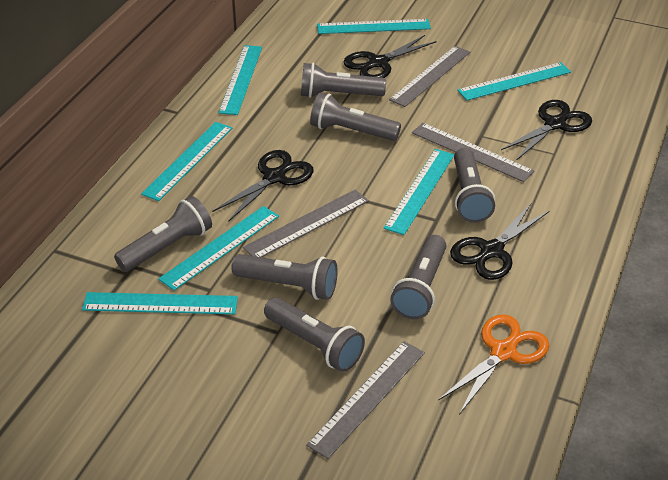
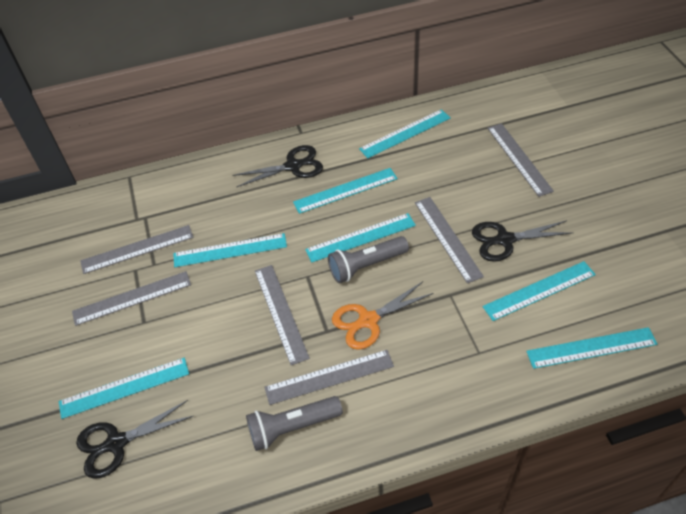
black scissors: [212,150,314,222] [344,35,437,78] [450,204,549,280] [501,100,592,160] = 4 -> [76,400,193,479] [232,145,323,187] [472,220,574,262] = 3
grey flashlight: [114,196,212,272] [232,254,338,300] [264,297,365,372] [301,63,386,98] [310,92,401,141] [390,235,447,319] [454,148,495,223] = 7 -> [246,396,343,451] [328,236,409,283] = 2
grey ruler: [243,190,369,257] [306,341,425,459] [389,46,470,107] [412,123,534,182] = 4 -> [72,271,191,326] [80,225,193,274] [255,265,310,365] [265,350,394,405] [415,197,484,283] [487,123,554,197] = 6

